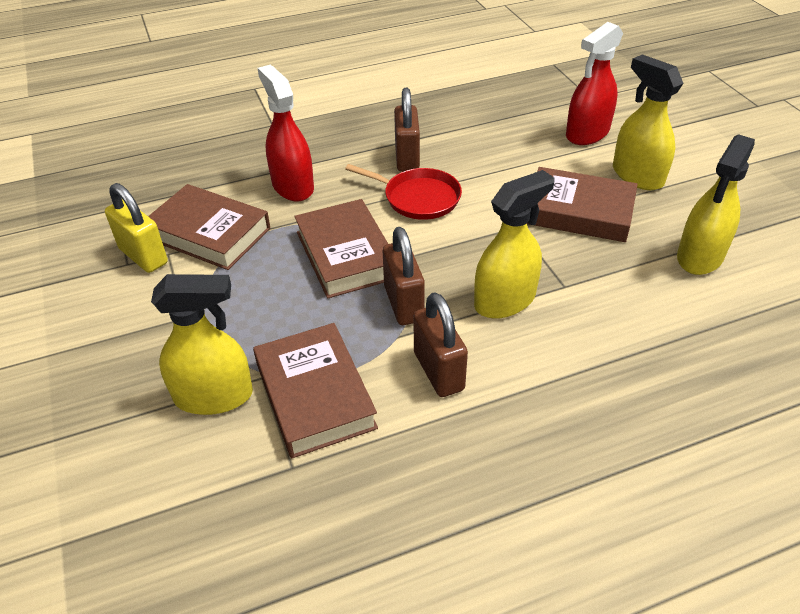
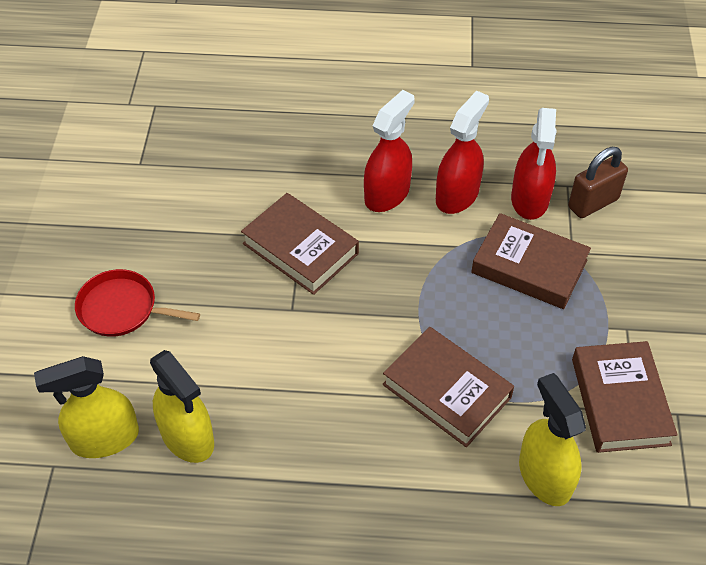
brown padlock: [383,227,425,325] [394,88,420,172] [414,292,468,397] = 3 -> [568,147,628,218] = 1
red spray bottle: [257,65,314,201] [566,22,623,145] = 2 -> [364,90,415,212] [436,91,489,214] [511,108,557,220] = 3
yellow padlock: [105,183,168,273] = 1 -> none = 0
yellow spray bottle: [151,274,253,415] [474,170,555,319] [613,54,683,190] [677,134,755,275] = 4 -> [34,356,139,458] [150,350,214,463] [519,373,586,506] = 3

